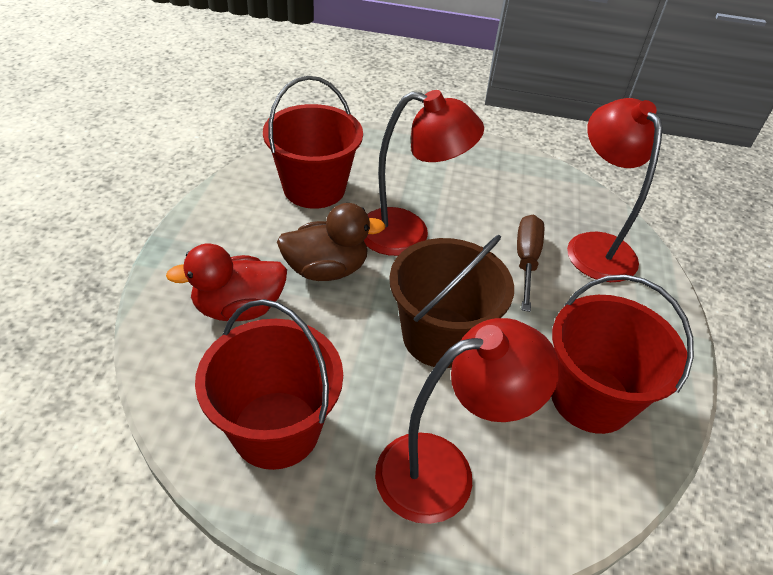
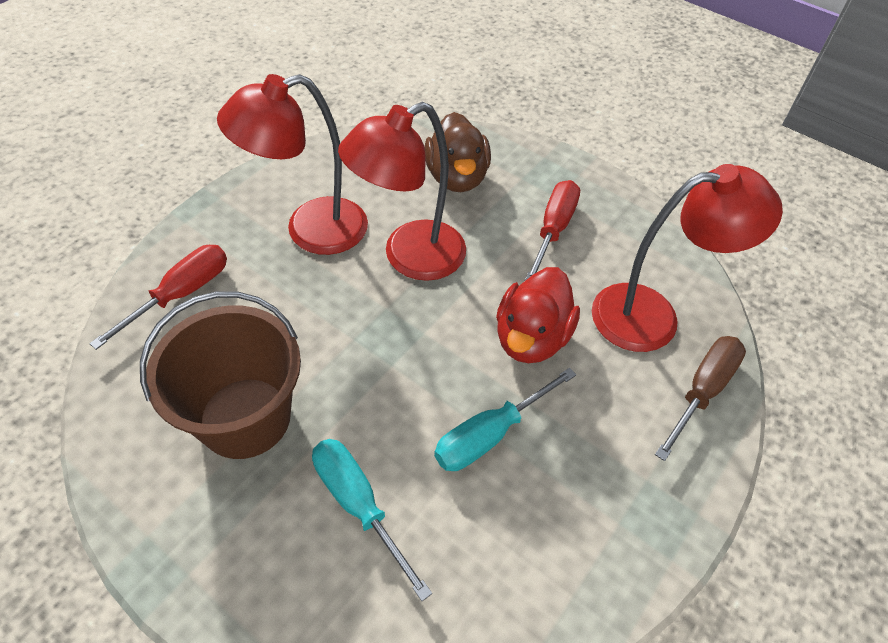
red bucket: [195,299,343,470] [263,76,363,209] [551,275,694,434] = 3 -> none = 0
red screwdriver: none = 0 -> [89,245,227,350] [525,180,580,281] = 2
turquoise screwdriver: none = 0 -> [312,439,432,601] [434,368,576,471] = 2

